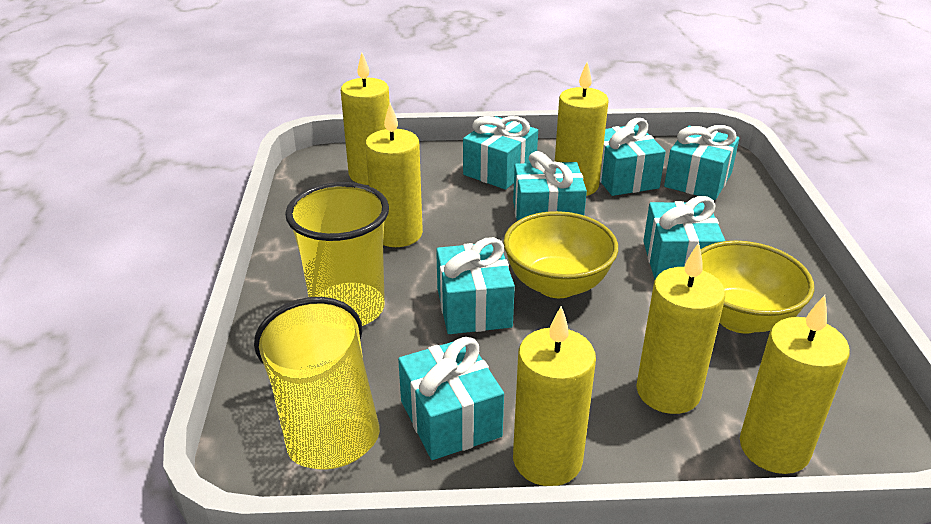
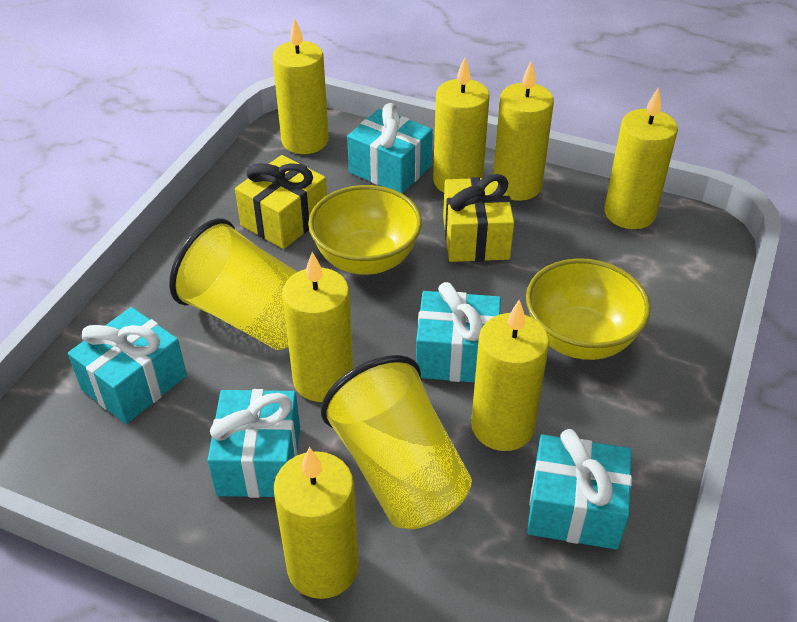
turquoise gift: [398,337,504,460] [436,237,515,334] [463,116,538,190] [513,151,587,221] [600,118,666,196] [643,196,725,279] [664,125,739,200] = 7 -> [68,307,187,424] [208,389,300,498] [347,103,433,194] [416,282,501,383] [527,429,632,550] = 5
yellow candle: [341,53,390,185] [365,103,423,247] [513,306,596,486] [555,62,608,196] [636,243,725,414] [740,295,850,474] = 6 -> [272,18,329,154] [274,447,359,599] [282,252,353,402] [433,57,490,193] [471,300,549,451] [493,61,554,201] [604,87,678,229] = 7
yellow gift: none = 0 -> [235,155,327,249] [443,174,514,262] = 2

